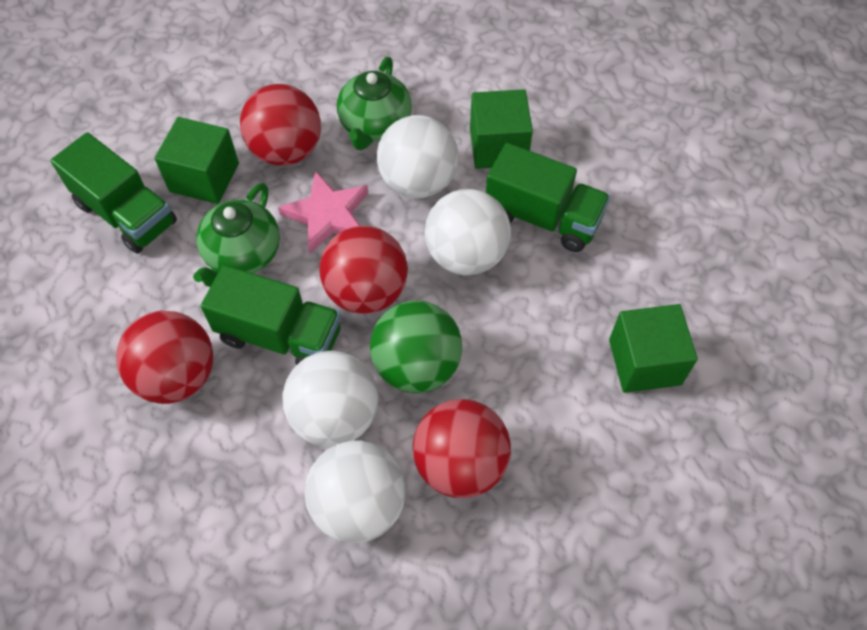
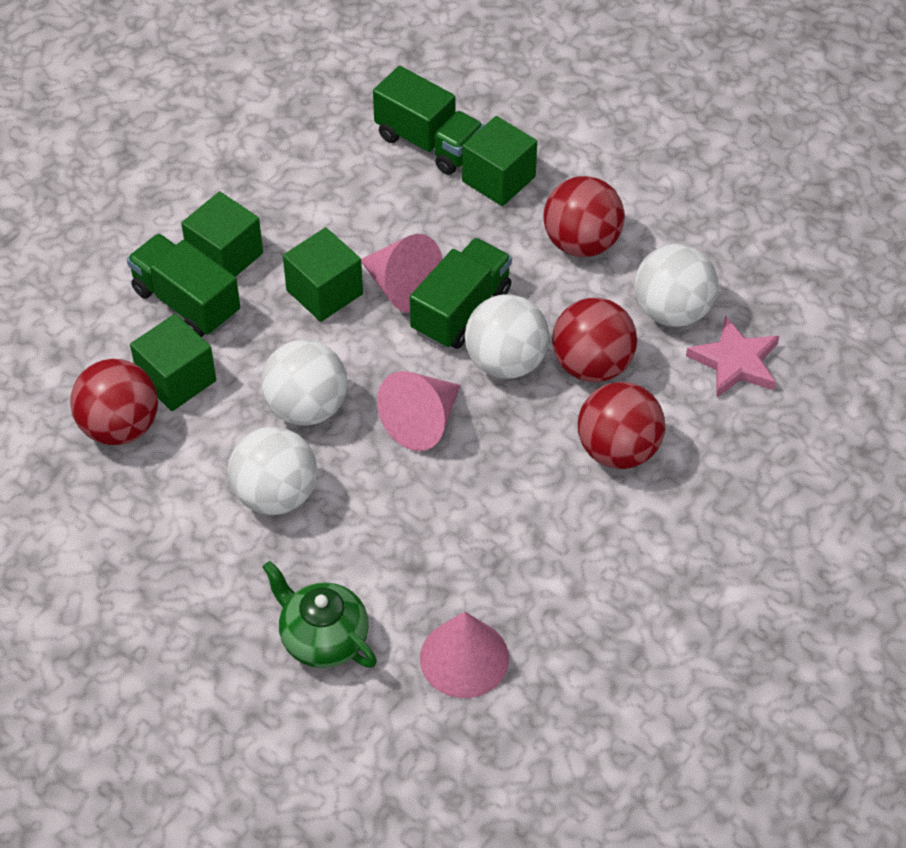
green ball: [370,301,462,393] = 1 -> none = 0
green cube: [154,117,239,204] [470,89,533,169] [609,304,698,393] = 3 -> [130,314,216,411] [181,191,263,277] [283,227,363,322] [462,116,537,206] = 4
green teapot: [193,183,280,287] [337,57,412,150] = 2 -> [263,561,377,668] = 1
pink cone: none = 0 -> [361,234,443,313] [377,371,461,451] [420,612,509,698] = 3

